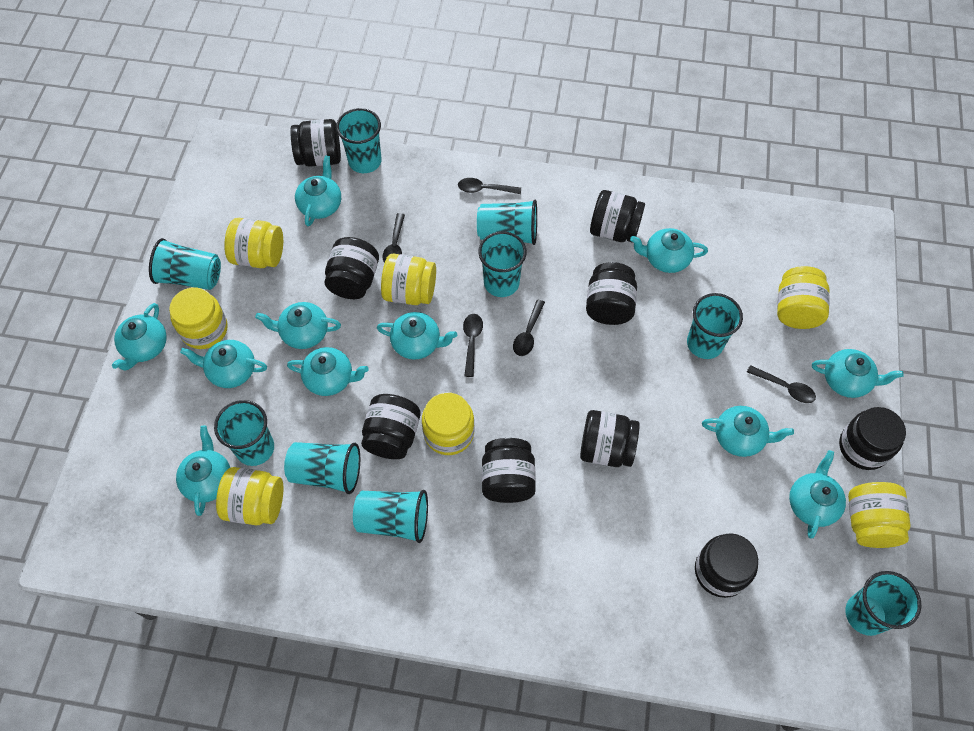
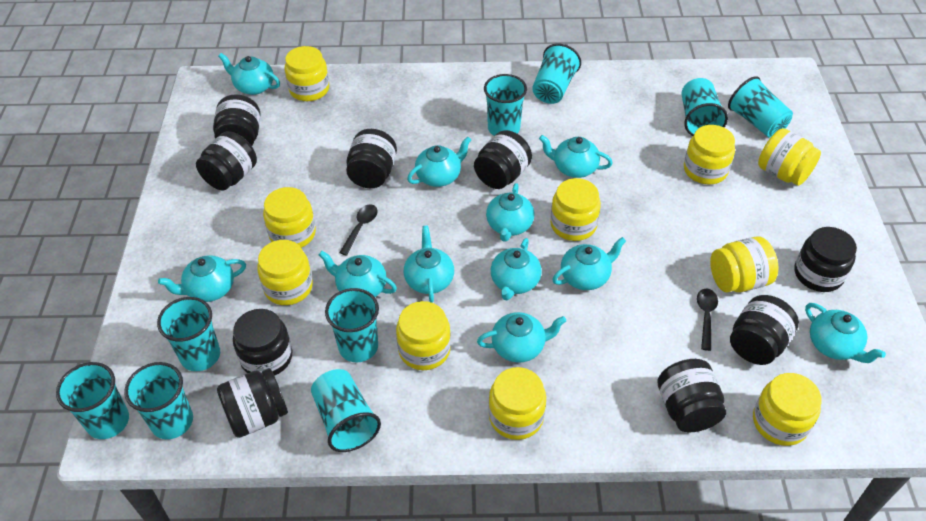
black spoon: [382,213,405,263] [458,178,521,194] [463,314,483,377] [513,299,545,356] [747,365,816,403] = 5 -> [339,204,378,256] [697,289,718,351] = 2
yellow jar: [169,287,228,349] [216,467,284,525] [224,218,283,268] [381,254,436,305] [422,392,474,455] [777,266,830,329] [848,482,910,548] = 7 -> [257,240,313,305] [263,187,316,248] [285,46,329,101] [396,301,451,370] [488,367,546,440] [550,178,601,241] [684,125,735,185] [710,236,778,293] [753,373,822,446] [758,128,821,186] = 10

